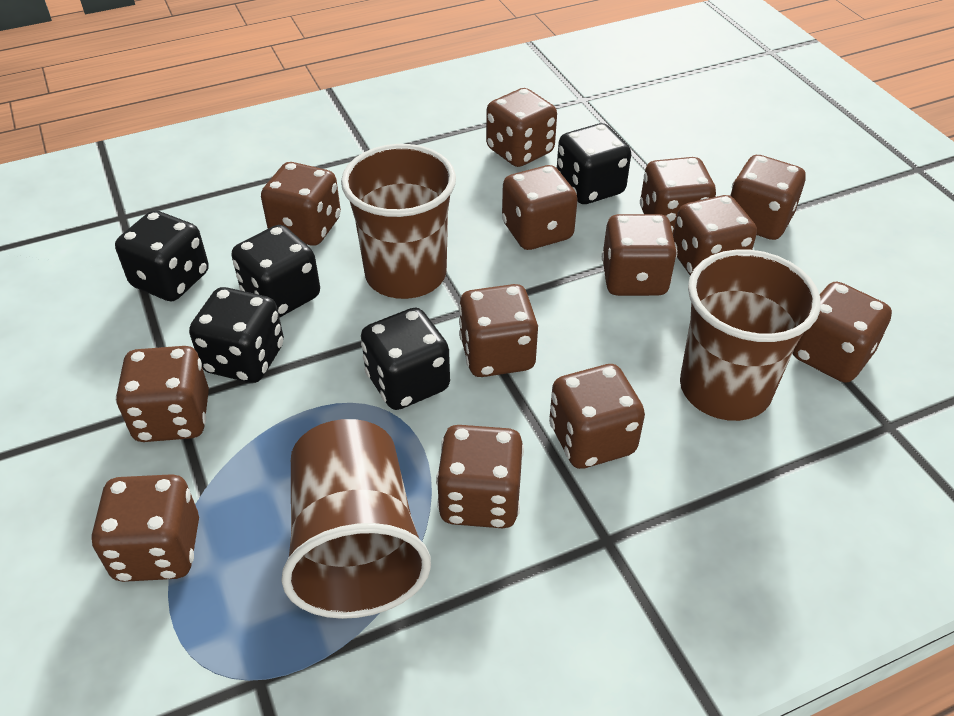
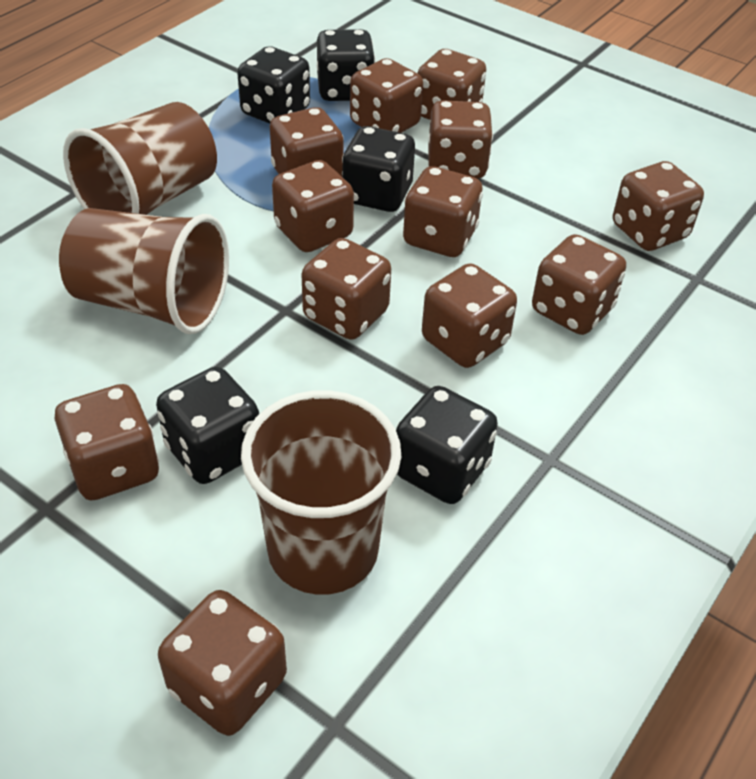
brown dice: [91,474,199,582] [116,346,209,442] [261,162,341,246] [436,425,524,528] [459,284,538,377] [486,88,557,167] [502,165,578,250] [549,364,645,469] [602,214,677,296] [640,157,716,234] [673,195,757,276] [730,155,806,240] [792,282,892,383] = 13 -> [55,384,159,500] [158,590,287,736] [270,107,344,176] [272,160,354,252] [301,238,391,340] [350,58,423,133] [403,166,483,257] [418,49,486,120] [422,263,517,368] [428,100,493,179] [532,234,626,335] [613,161,704,251] = 12

